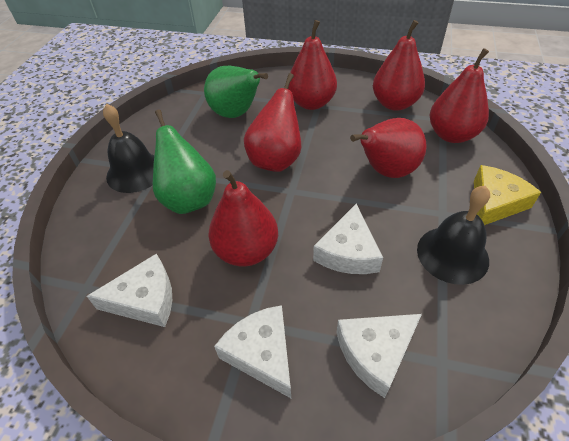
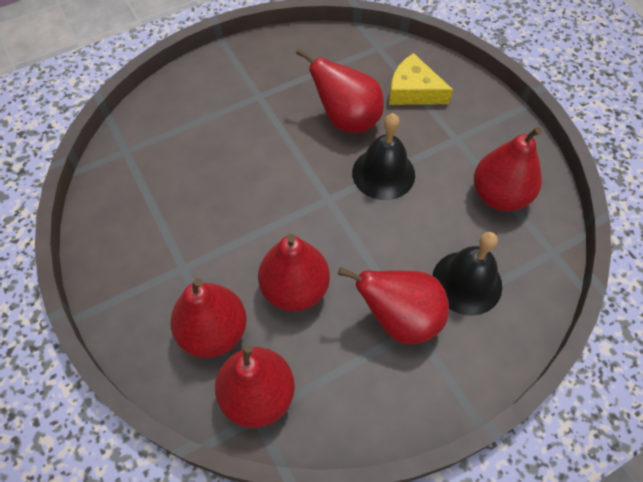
green pear: [153,110,216,214] [204,66,268,118] = 2 -> none = 0
white cheese: [87,254,172,327] [214,305,291,398] [313,204,383,274] [336,314,422,398] = 4 -> none = 0

